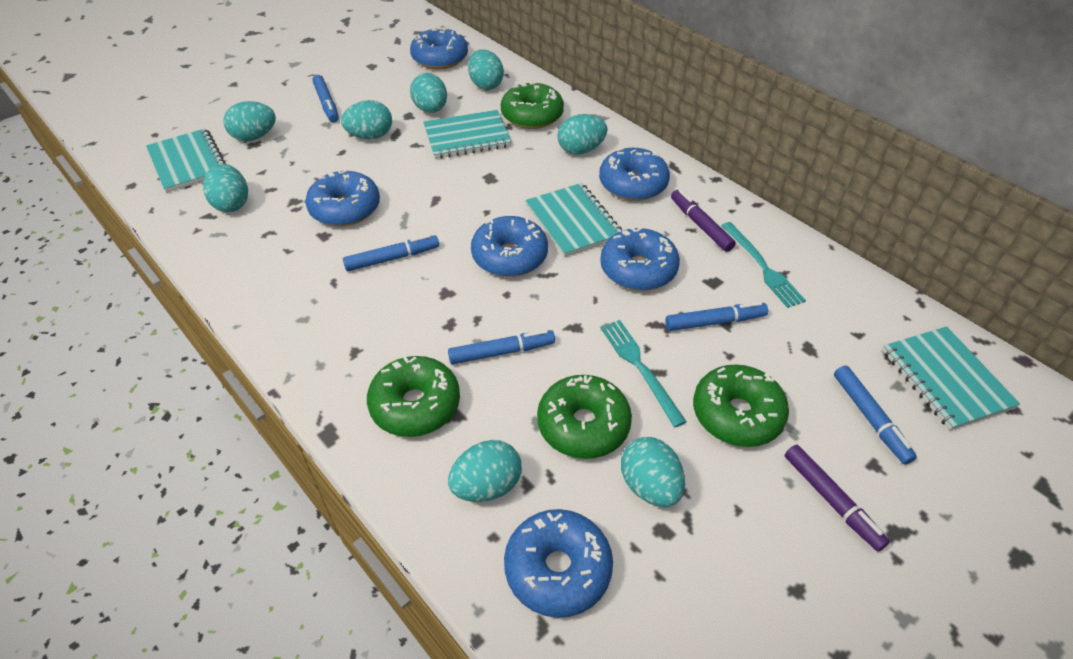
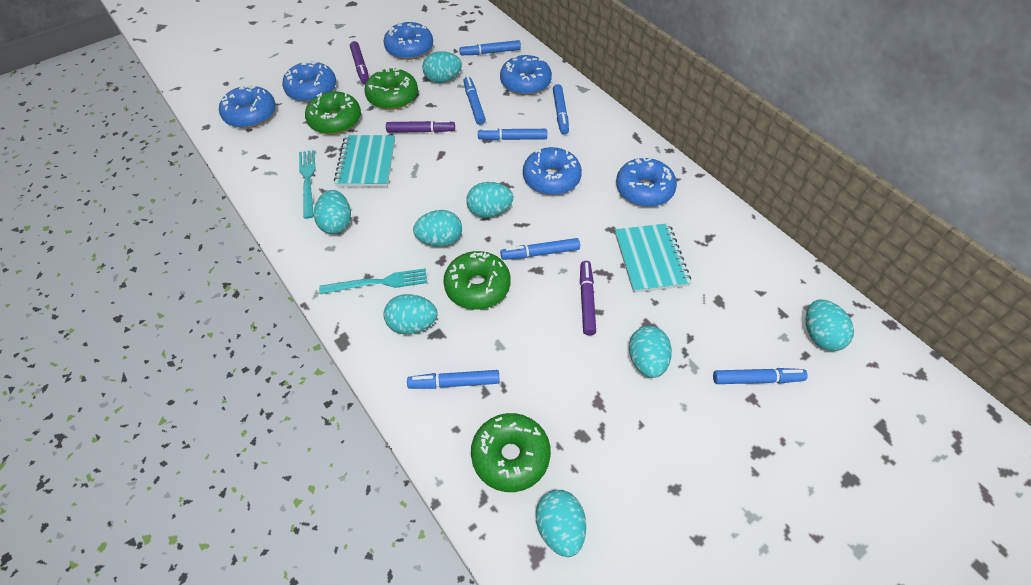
blue marker: [312,75,339,122] [343,234,439,271] [448,330,555,364] [665,302,768,331] [834,365,917,465] = 5 -> [407,370,500,389] [459,40,521,55] [464,77,486,125] [478,128,547,140] [500,238,580,260] [553,84,569,135] [713,368,808,384] = 7
purple marker: [671,190,736,252] [785,445,890,551] = 2 -> [350,41,369,84] [386,120,455,133] [580,261,596,335] = 3
turquoise notebook: [146,128,226,193] [423,110,512,159] [525,183,622,257] [882,326,1020,430] = 4 -> [334,135,395,187] [615,223,691,293] = 2

